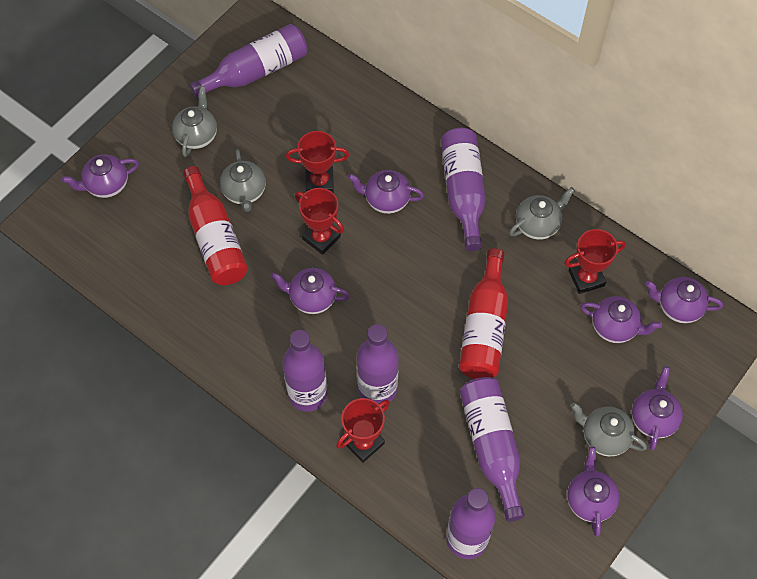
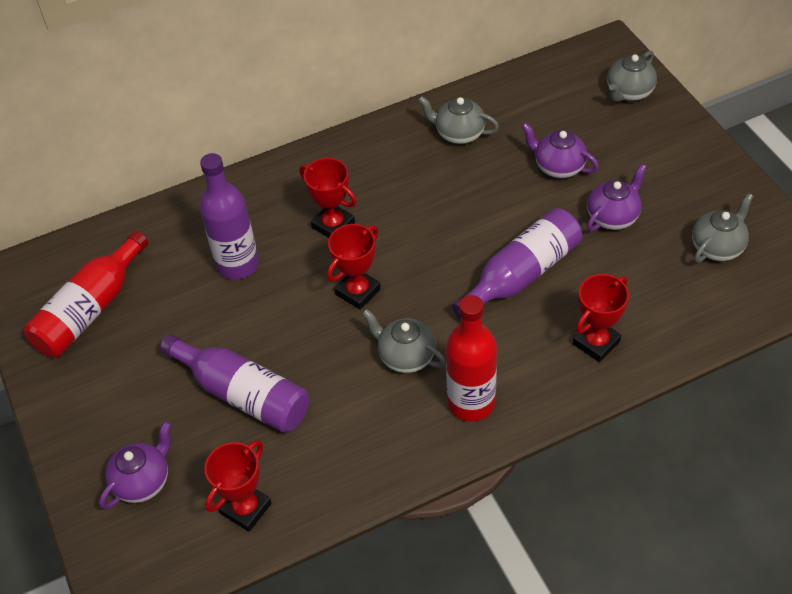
purple bottle: [190,24,308,98] [282,330,328,412] [357,324,399,404] [441,128,486,251] [446,488,496,559] [460,377,525,522] = 6 -> [160,334,309,433] [200,153,259,280] [452,208,582,319] = 3
purple teapot: [62,154,139,198] [270,268,350,314] [348,170,424,214] [567,447,620,536] [580,296,662,343] [632,366,683,450] [645,277,723,323] = 7 -> [99,421,171,509] [521,122,599,178] [587,164,647,231] = 3

